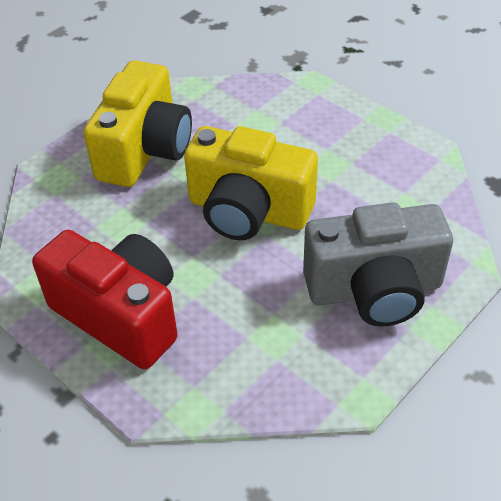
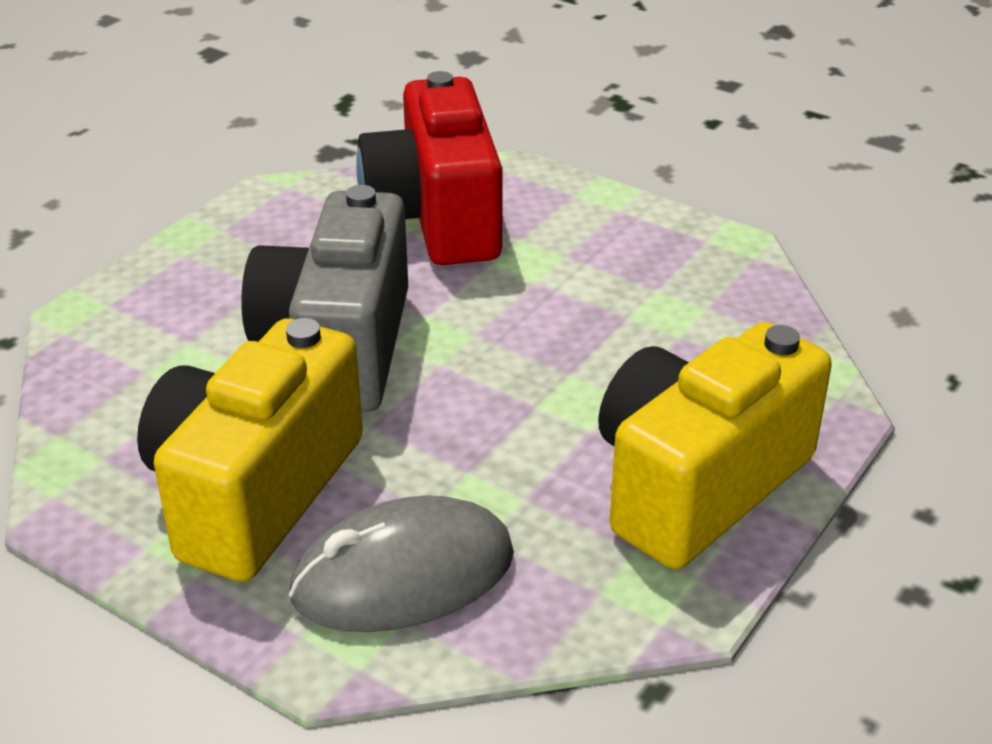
grey mouse: none = 0 -> [289,495,514,632] = 1

